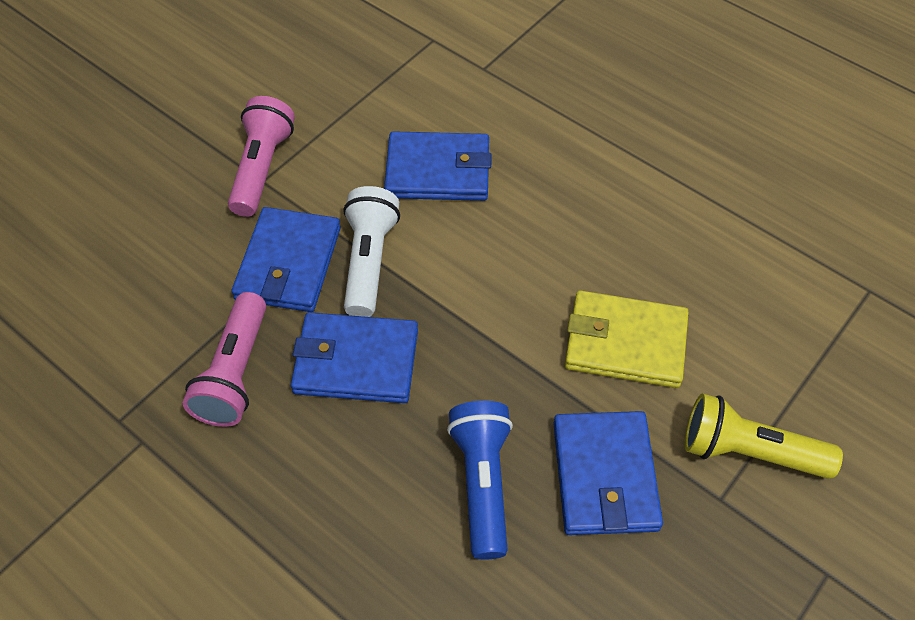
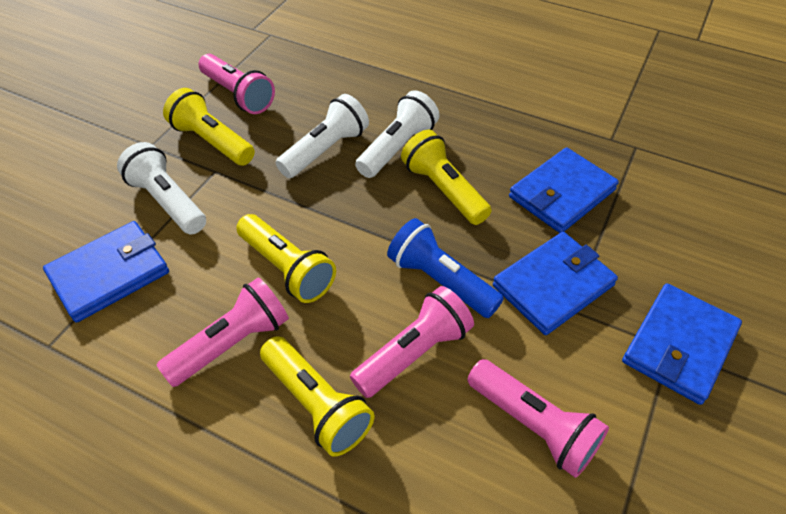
pink flashlight: [183,292,266,427] [228,96,295,217] = 2 -> [157,277,289,387] [199,54,275,114] [350,286,474,398] [467,359,609,478] = 4
white flashlight: [343,186,400,317] = 1 -> [117,142,206,234] [276,94,369,178] [355,90,439,178] = 3
yellow flashlight: [685,393,843,479] = 1 -> [163,88,255,166] [236,214,336,303] [260,336,374,457] [401,130,492,225] = 4
yellow wallet: [565,290,689,388] = 1 -> none = 0

